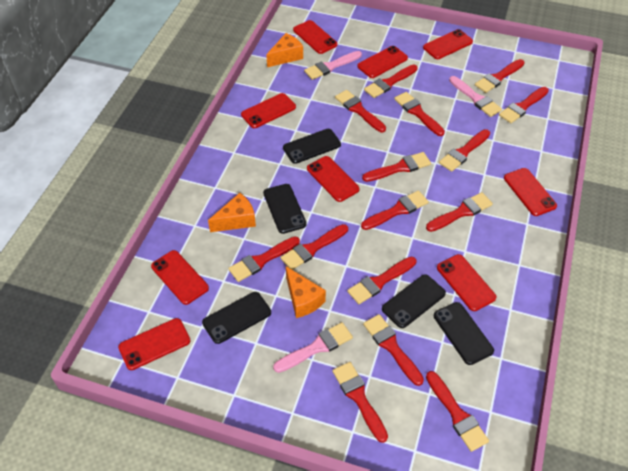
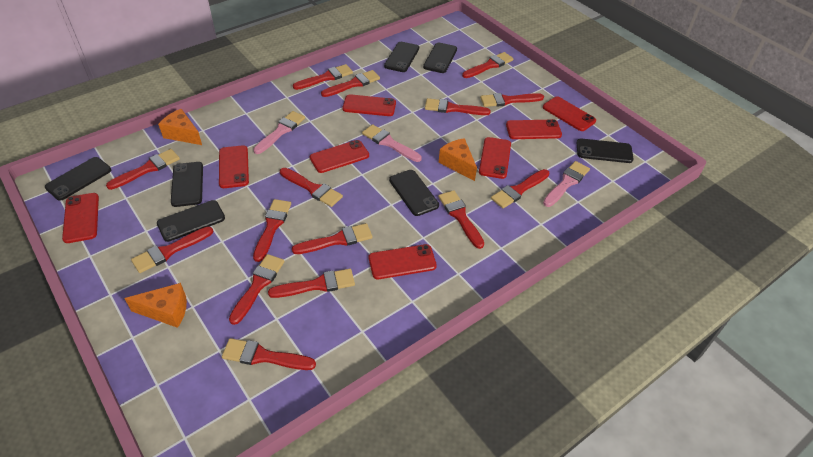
black phone: [202,292,271,344] [263,184,307,234] [283,129,341,164] [382,274,446,328] [434,302,494,365] = 5 -> [45,157,111,201] [157,200,225,242] [171,162,203,207] [384,42,419,72] [389,170,439,216] [423,42,457,73] [577,138,634,163] = 7
red phone: [118,318,191,370] [151,250,209,305] [241,93,296,128] [293,20,338,54] [307,156,360,202] [357,46,408,78] [423,29,473,59] [437,254,496,311] [504,168,557,216] = 9 -> [62,193,99,243] [219,145,249,188] [310,140,369,173] [343,94,396,116] [369,244,437,279] [479,137,511,179] [506,119,562,139] [543,96,596,131] = 8

